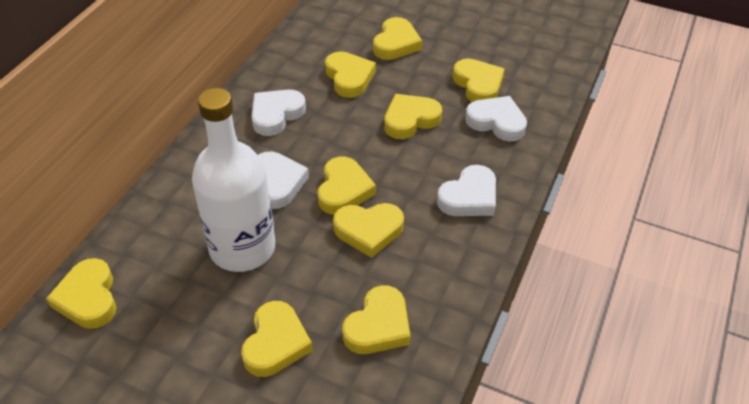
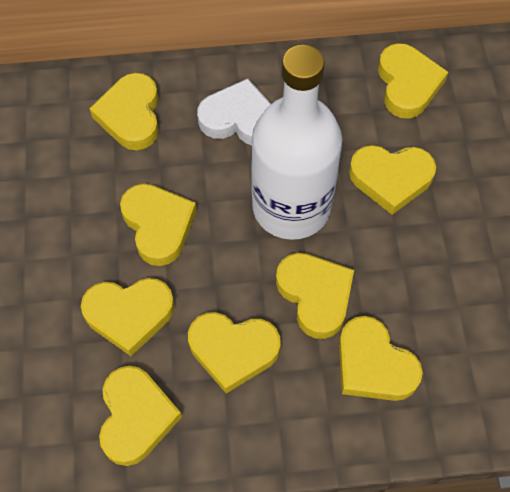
white heart: [252,89,306,136] [258,152,309,209] [437,165,496,216] [465,96,527,142] = 4 -> [197,79,271,145] = 1

